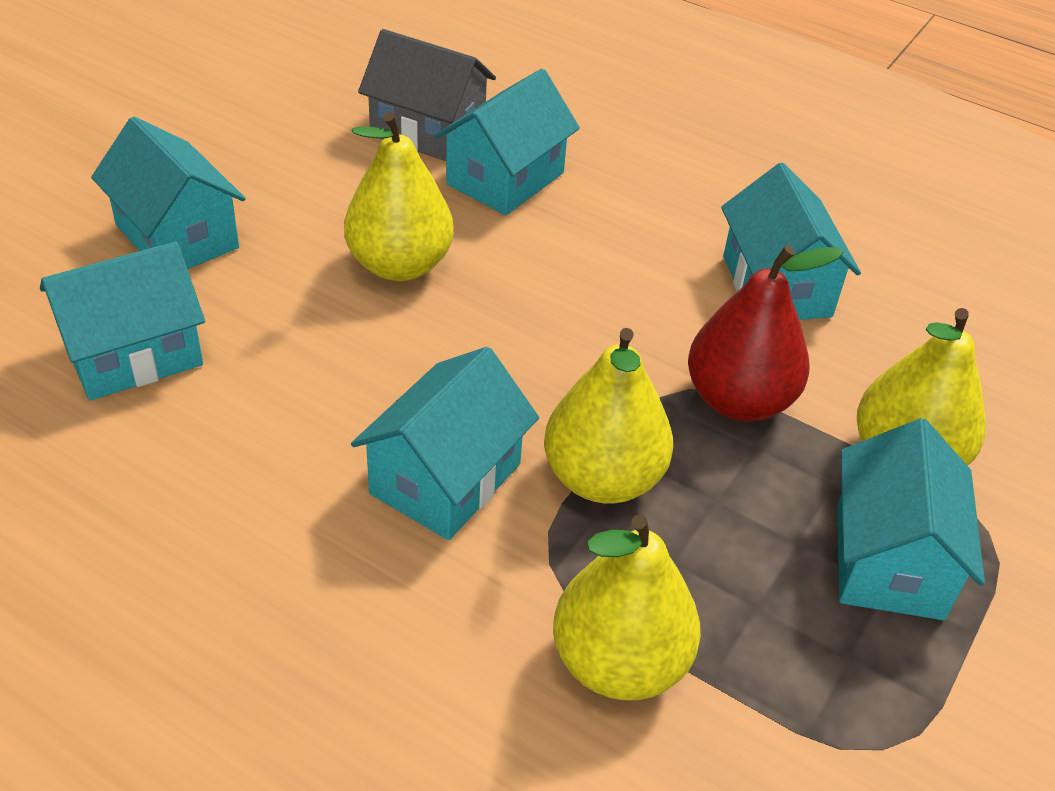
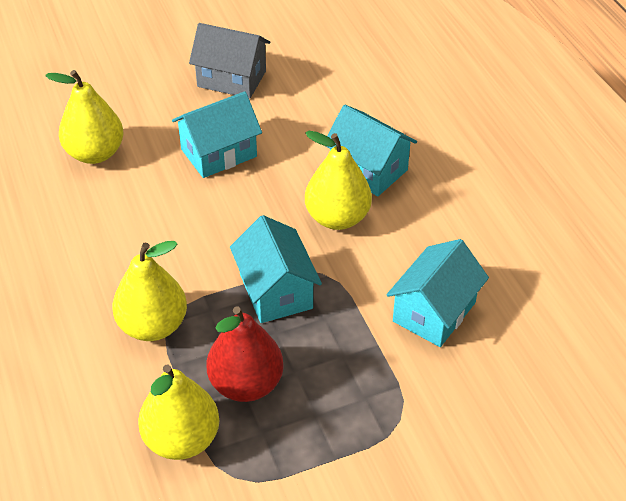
turquoise house: [40,241,205,400] [91,116,246,269] [351,347,539,540] [435,69,580,215] [721,163,861,320] [837,418,985,620] = 6 -> [172,91,262,178] [230,215,322,323] [326,105,417,196] [386,239,489,347] = 4

